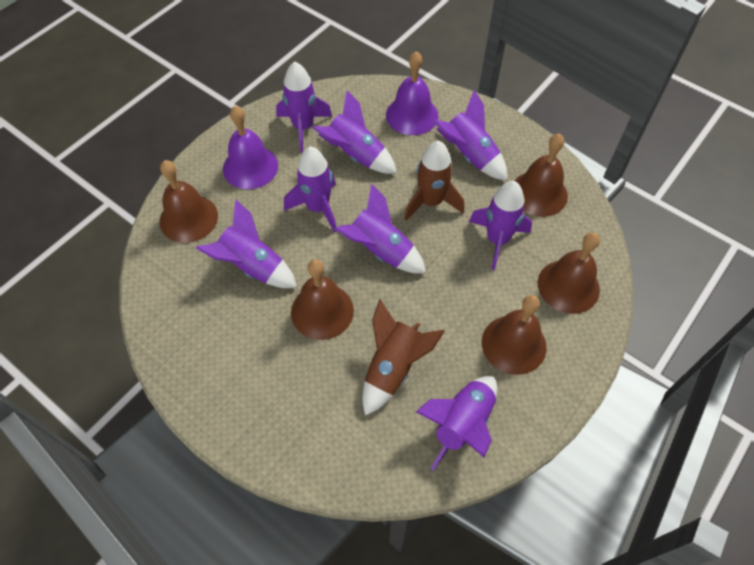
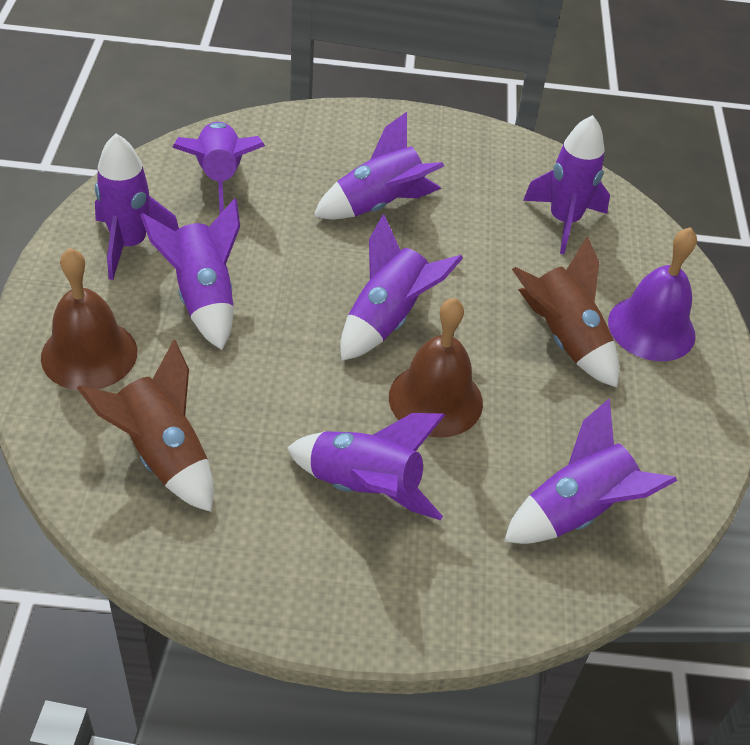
brown bell: [160,160,218,243] [291,259,354,340] [482,295,547,375] [514,134,568,217] [538,232,600,314] = 5 -> [41,248,137,390] [389,298,483,438] = 2
purple bell: [223,106,278,189] [386,51,438,135] = 2 -> [608,227,697,361] = 1

